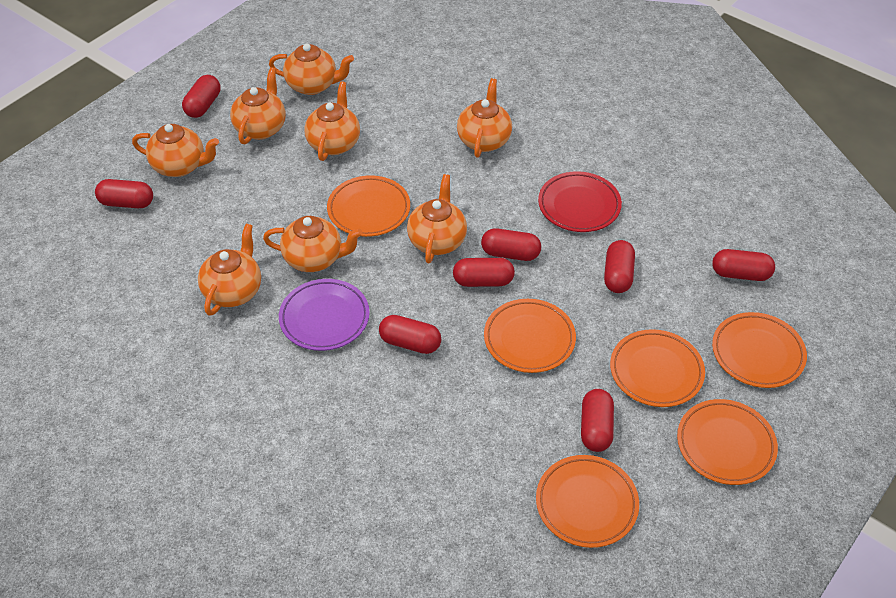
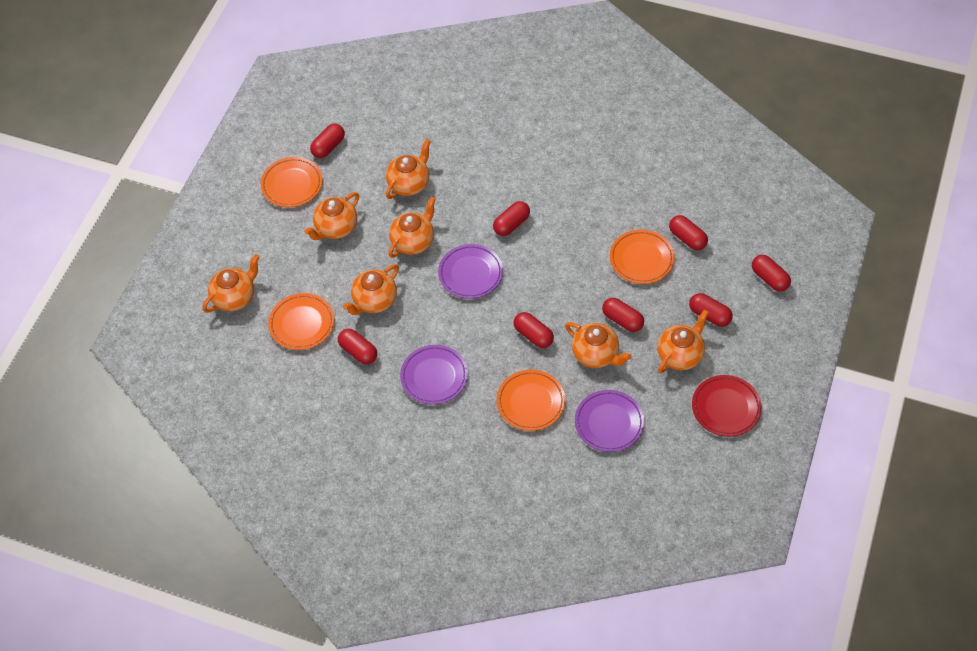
orange plate: [327,175,410,237] [484,299,576,373] [536,455,639,548] [610,329,705,407] [677,399,778,485] [712,312,807,388] = 6 -> [260,157,323,207] [268,293,334,350] [497,370,565,431] [610,230,675,284] = 4
orange teapot: [132,124,219,177] [198,224,261,316] [230,67,286,144] [263,216,363,272] [269,43,354,95] [304,81,360,161] [407,174,467,263] [457,78,512,158] = 8 -> [202,254,259,313] [304,192,359,240] [343,264,399,315] [386,139,431,199] [388,197,436,258] [565,322,631,368] [657,309,709,373] = 7
purple plate: [279,279,370,351] = 1 -> [400,345,468,405] [438,244,503,299] [575,390,644,452] = 3

